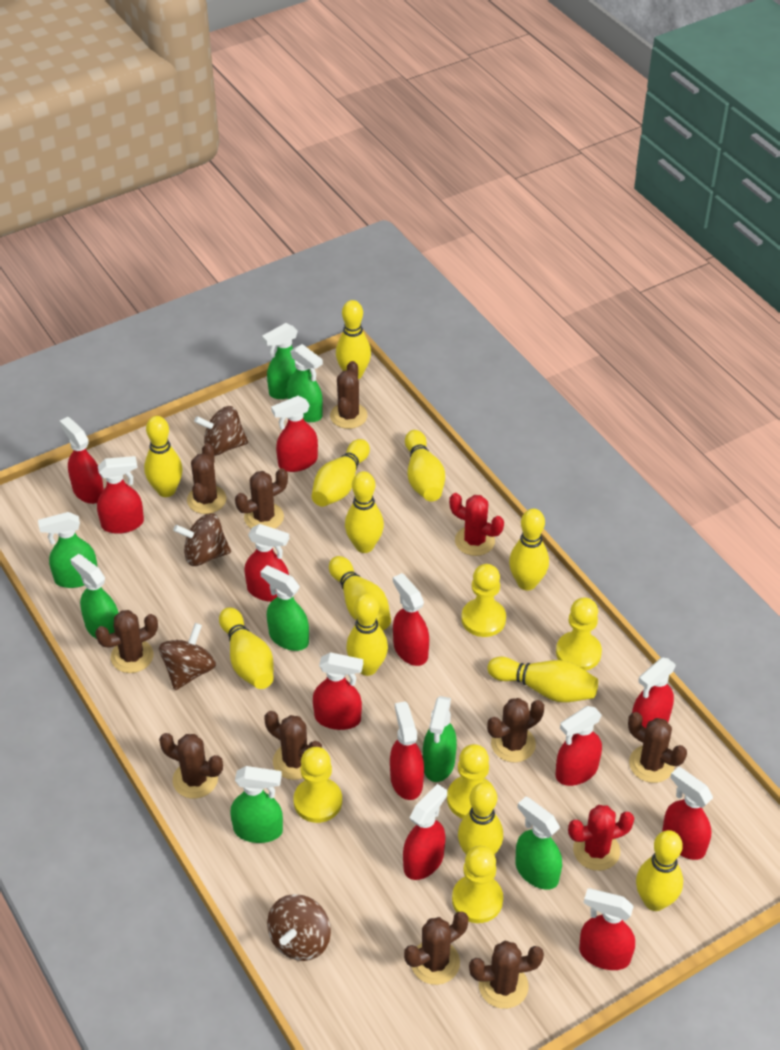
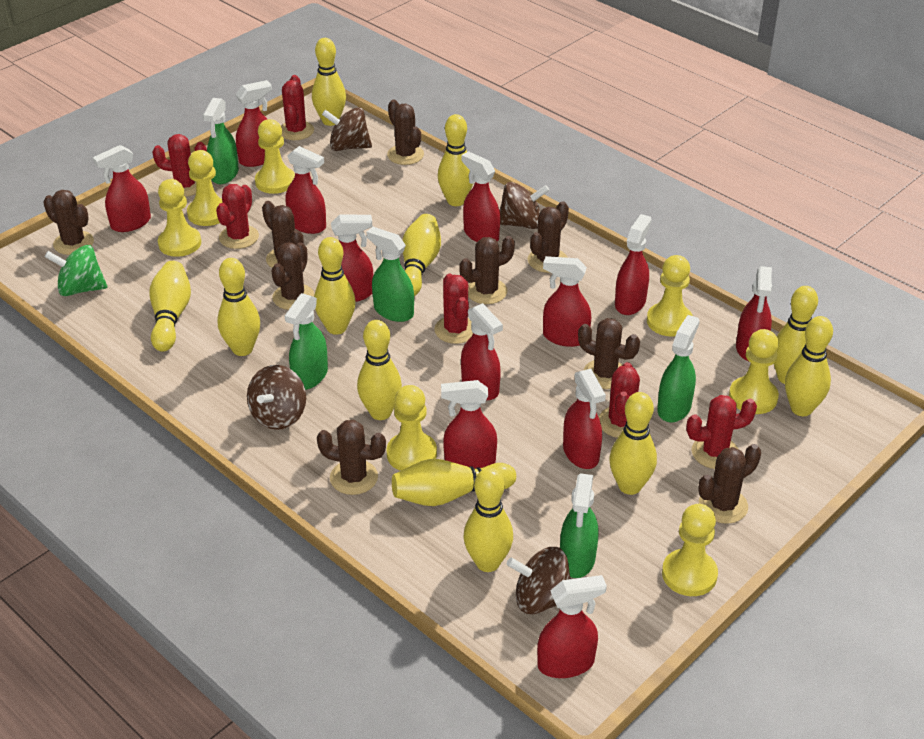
brown cactus: [95,610,158,673] [159,733,223,799] [187,443,226,514] [235,468,288,529] [265,711,322,780] [330,361,368,429] [404,911,468,985] [469,941,544,1009] [487,698,544,762] [628,712,687,783] = 10 -> [43,190,94,255] [262,201,304,268] [272,242,314,310] [317,420,386,495] [387,99,424,165] [459,236,515,304] [528,201,569,273] [578,318,640,389] [698,444,761,524] = 9
green spinning top: none = 0 -> [45,245,107,296] = 1
green spray bottle: [38,512,97,588] [70,554,119,639] [230,766,283,843] [260,565,309,651] [262,323,298,399] [287,344,323,422] [423,696,457,782] [515,797,562,890] = 8 -> [203,98,239,184] [285,293,328,390] [367,227,414,322] [560,473,598,578] [657,315,699,422] = 5
red cactus: [449,493,504,556] [568,805,634,871] = 2 -> [152,134,207,197] [216,184,259,249] [281,75,314,140] [434,274,473,344] [599,362,640,438] [686,395,757,469] = 6
yellow pawn: [293,747,342,823] [447,744,494,819] [452,846,503,923] [461,564,506,637] [556,597,602,671] = 5 -> [158,179,201,257] [187,150,223,226] [255,119,295,194] [387,385,437,471] [647,255,693,336] [662,504,718,596] [729,329,779,414] = 7

